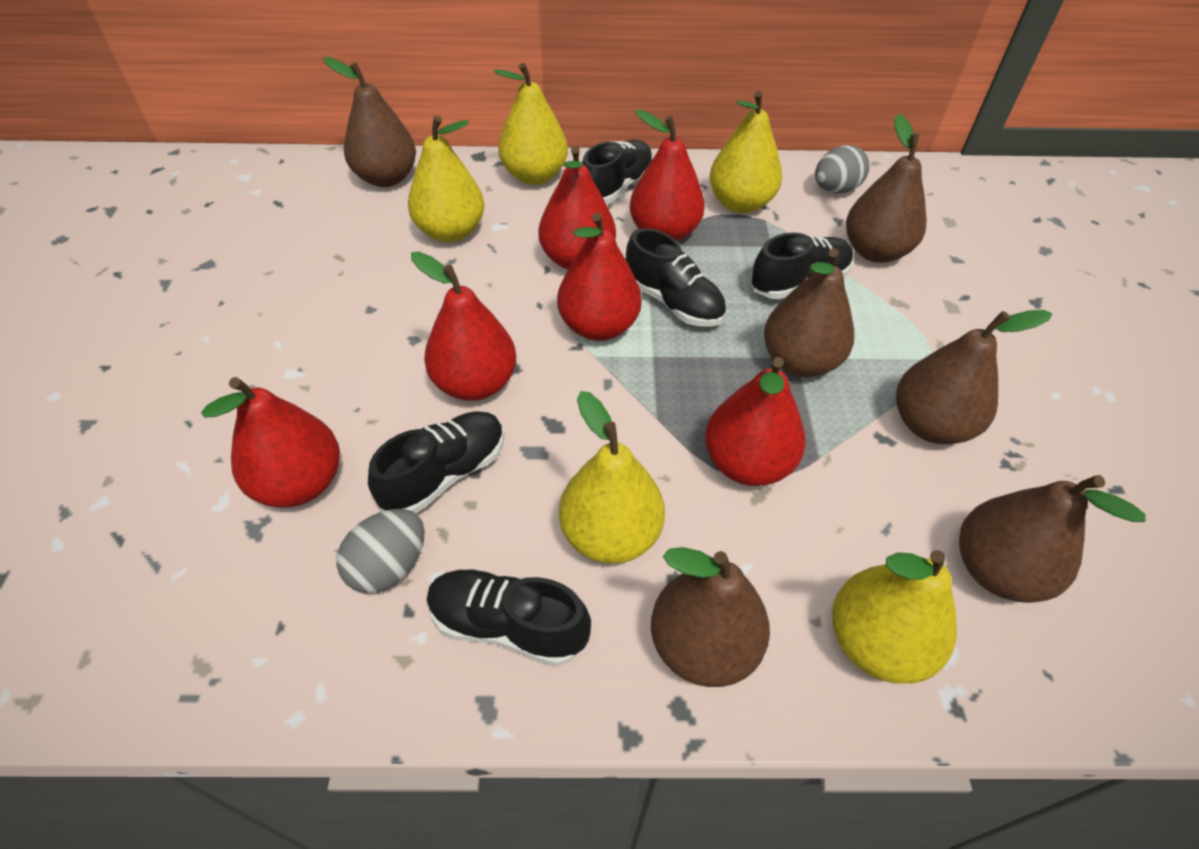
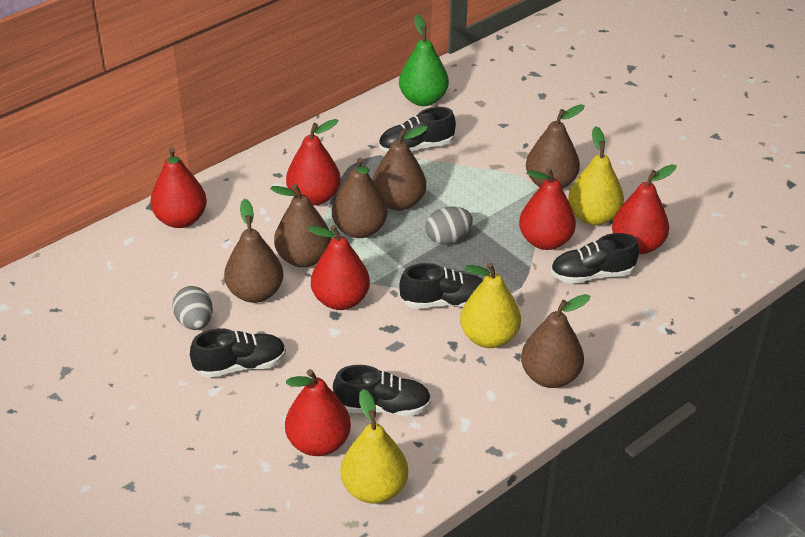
green pear: none = 0 -> [399,14,449,106] = 1
yellow pear: [408,116,484,242] [494,63,568,185] [559,391,665,564] [709,91,782,213] [832,550,957,683] = 5 -> [340,389,408,504] [460,263,521,348] [568,126,624,225] = 3

